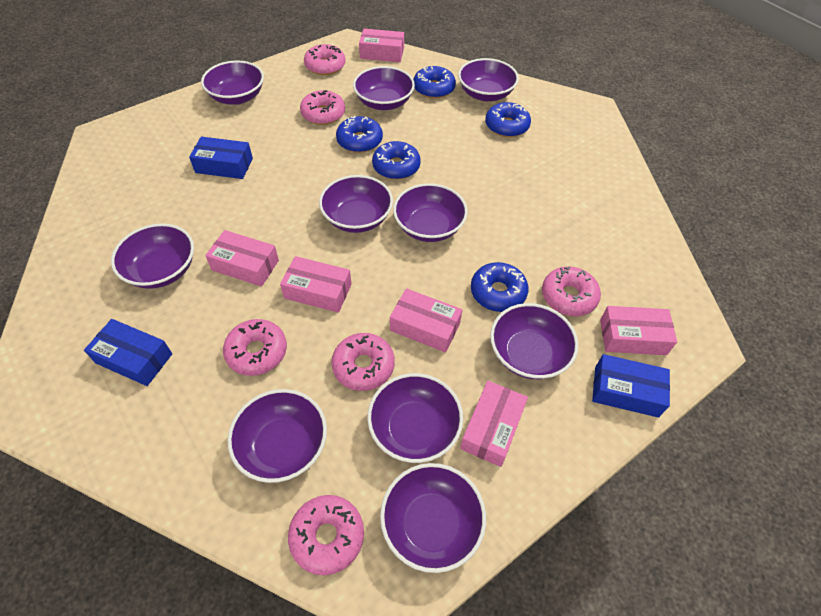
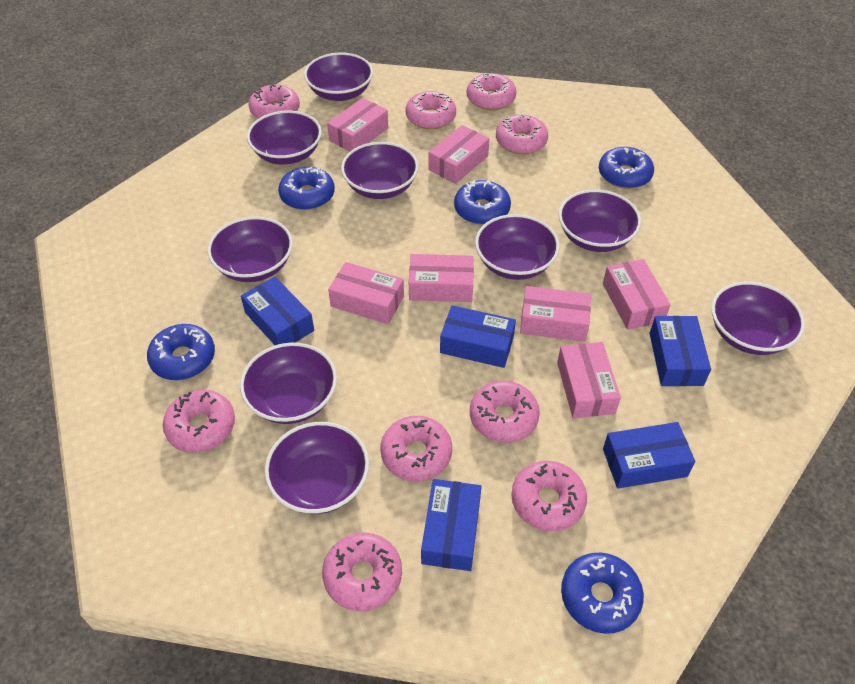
blue box: [84,319,172,386] [189,137,253,179] [592,354,670,418] = 3 -> [241,277,314,345] [421,479,482,571] [440,305,516,368] [603,422,695,489] [650,316,711,386] = 5
pink box: [205,230,279,286] [280,256,352,313] [359,29,404,62] [390,288,462,353] [460,381,528,467] [600,306,677,355] = 6 -> [327,98,388,152] [328,262,404,324] [409,254,474,302] [428,125,489,184] [520,286,591,342] [557,342,621,418] [603,259,671,330] = 7
pink donut: [223,319,287,376] [288,495,364,575] [300,90,345,125] [304,44,346,75] [331,333,395,391] [542,266,601,316] = 6 -> [163,390,235,453] [248,84,300,119] [322,532,402,611] [380,416,452,481] [406,91,456,129] [467,73,516,110] [470,381,540,443] [496,114,548,154] [511,461,587,531] = 9
purple bowl: [111,224,194,289] [201,60,264,105] [228,389,327,483] [319,175,393,233] [353,66,415,110] [367,373,463,463] [380,463,486,573] [393,183,468,242] [458,58,519,101] [490,303,578,379] = 10 -> [207,216,293,282] [240,343,337,424] [247,110,322,165] [265,422,369,514] [304,53,373,101] [341,142,419,199] [475,214,559,280] [558,189,641,252] [711,282,805,355] = 9

